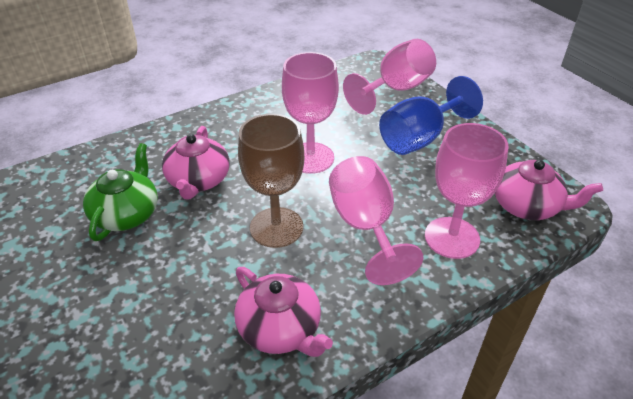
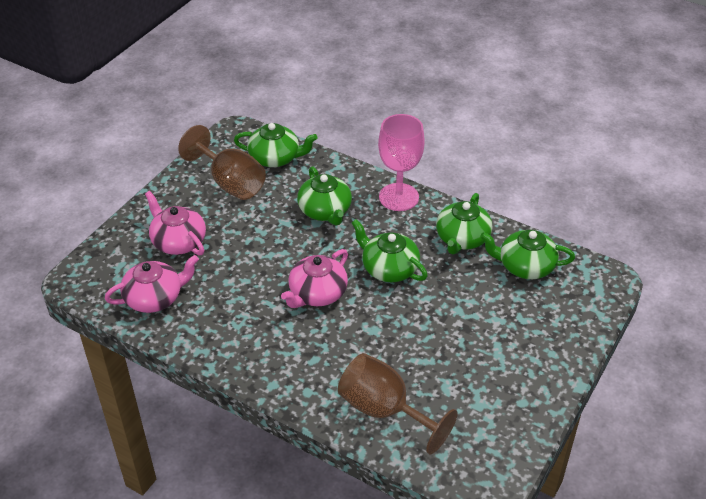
blue goblet: [379,76,483,155] = 1 -> none = 0
brown goblet: [238,114,305,248] = 1 -> [178,125,266,200] [338,353,458,454] = 2
green teapot: [83,143,158,241] = 1 -> [234,123,317,167] [297,166,352,226] [352,219,428,282] [436,193,492,254] [480,230,575,279] = 5
pink goblet: [282,52,339,174] [329,156,423,285] [343,39,436,115] [425,123,508,259] = 4 -> [378,114,425,211] = 1

